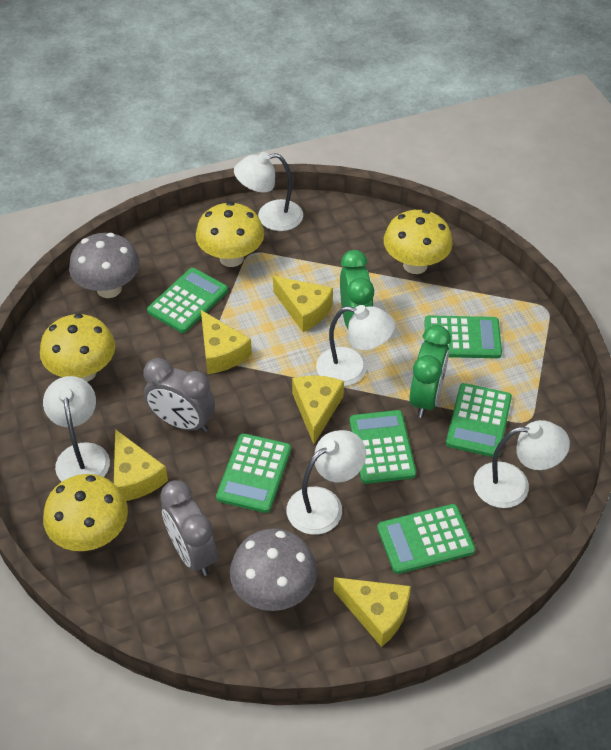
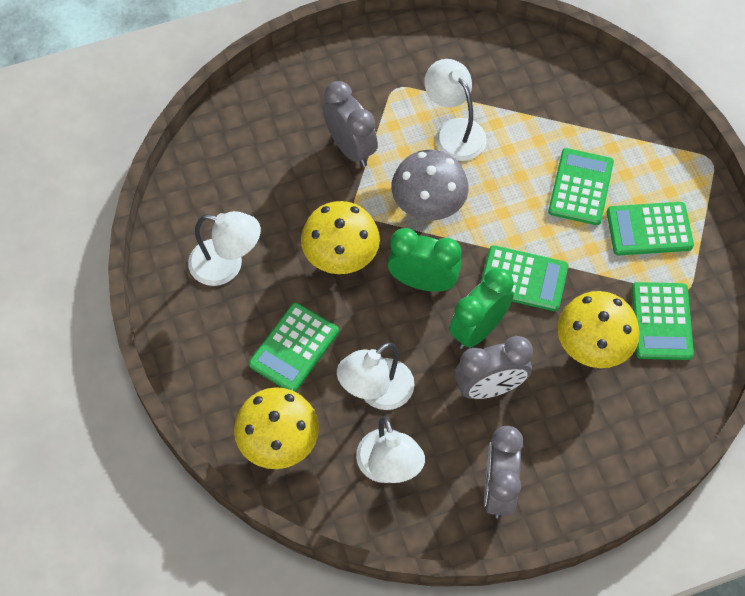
green calculator: [147,268,228,333] [216,433,291,513] [350,410,416,484] [377,504,475,574] [424,315,502,358] [446,383,512,457] = 6 -> [249,303,339,392] [481,245,569,311] [548,148,614,225] [607,202,694,255] [632,282,694,360] = 5
grey clock: [144,358,215,432] [160,480,218,576] = 2 -> [323,81,378,167] [455,336,533,399] [484,426,524,518] = 3
grey mushroom: [69,233,140,298] [230,529,317,611] = 2 -> [391,150,469,220] = 1
white lamp: [43,376,110,481] [234,152,303,231] [287,430,366,535] [316,305,395,386] [474,420,570,508] = 5 -> [188,211,261,286] [337,343,415,410] [356,417,425,483] [424,59,487,161] = 4
yellow cheese: [114,429,168,501] [201,310,252,374] [273,276,333,332] [292,375,344,444] [333,577,411,647] = 5 -> none = 0
yellow mushroom: [40,314,115,382] [43,474,128,551] [196,202,264,267] [384,210,453,274] = 4 -> [234,387,319,469] [301,201,380,274] [557,291,640,368] = 3

